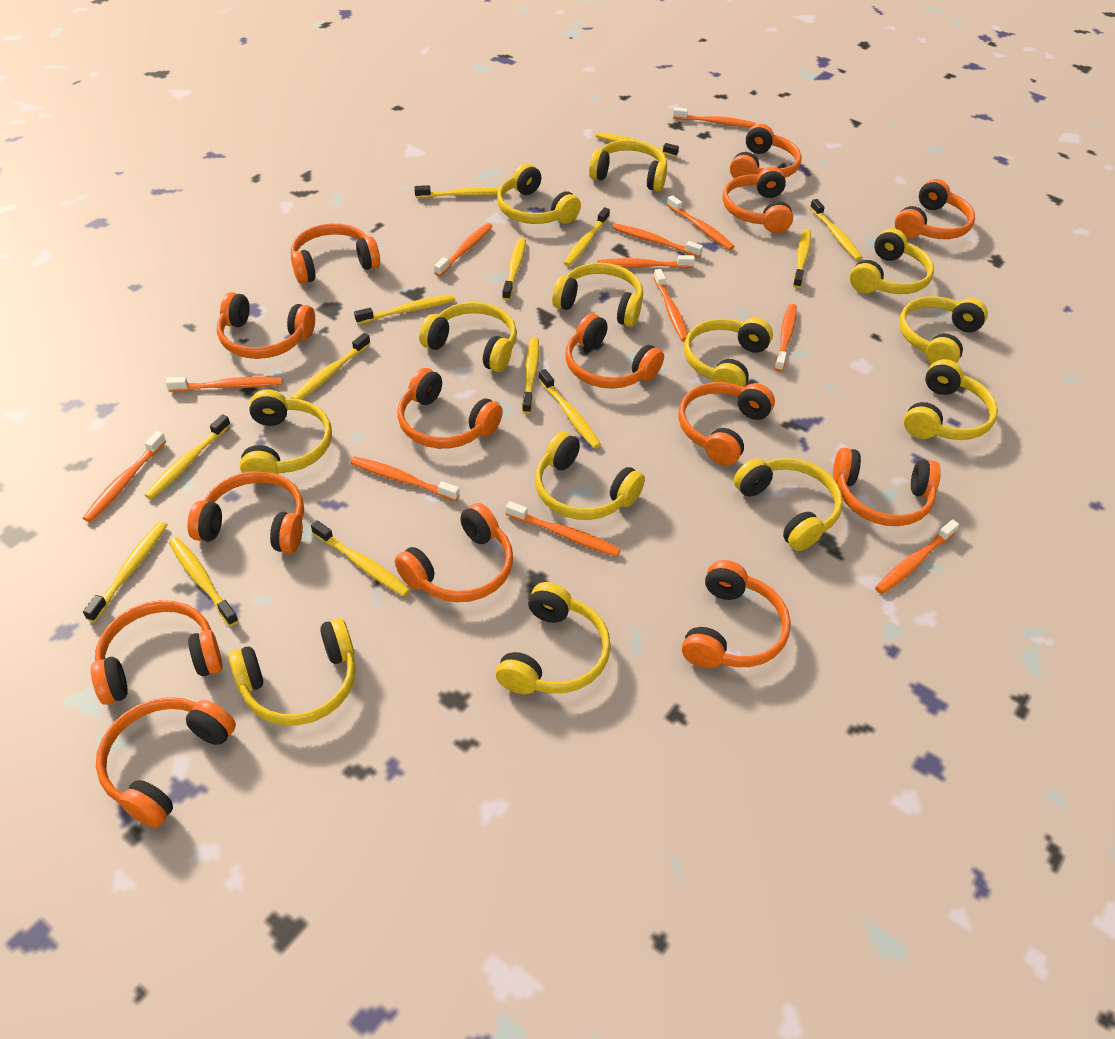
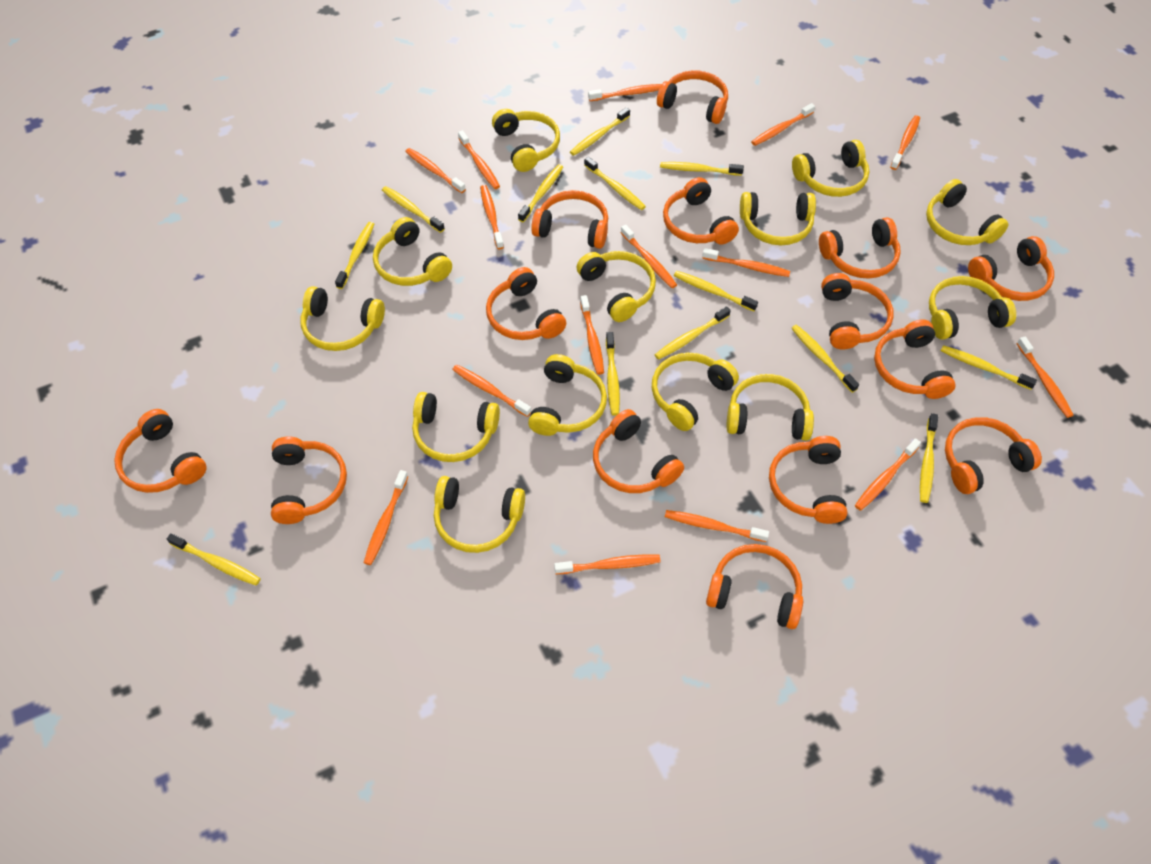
orange toothbrush: [83,431,166,522] [166,377,283,392] [350,456,460,501] [434,223,492,276] [506,501,621,557] [597,255,695,268] [613,224,703,257] [653,269,688,341] [667,195,735,250] [673,107,756,127] [774,304,797,372] [875,520,959,594] = 12 -> [364,470,408,565] [405,148,466,193] [452,364,532,417] [458,130,500,189] [480,185,504,249] [554,555,661,574] [580,295,604,375] [588,84,662,101] [621,225,677,288] [665,510,769,542] [702,248,790,277] [751,103,815,146] [855,438,921,511] [890,115,920,170] [1017,337,1073,418] = 15
yellow toothbrush: [83,521,167,622] [145,414,231,500] [169,537,239,626] [291,333,371,400] [311,520,410,596] [354,294,455,324] [414,185,506,198] [502,238,526,301] [522,337,539,414] [539,369,601,448] [564,207,610,266] [596,132,679,157] [793,229,811,288] [810,199,862,260] = 14 -> [167,533,261,586] [335,222,374,289] [382,186,445,233] [518,164,563,222] [570,107,630,156] [584,157,646,210] [606,332,620,416] [655,306,731,360] [660,162,744,176] [674,271,758,311] [791,325,859,393] [920,413,938,503] [941,345,1037,390] = 13

